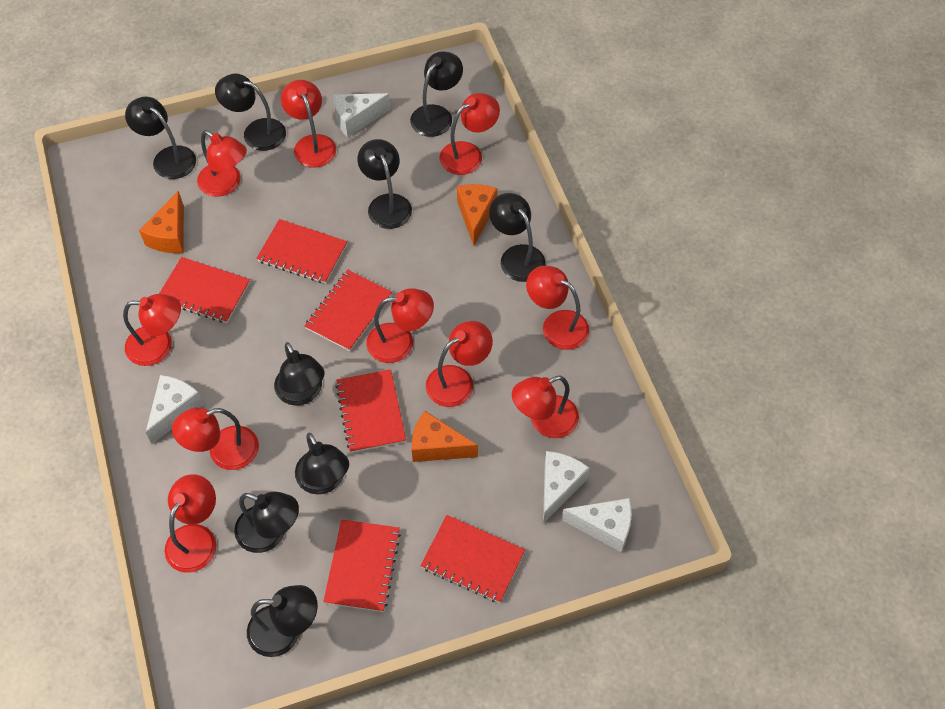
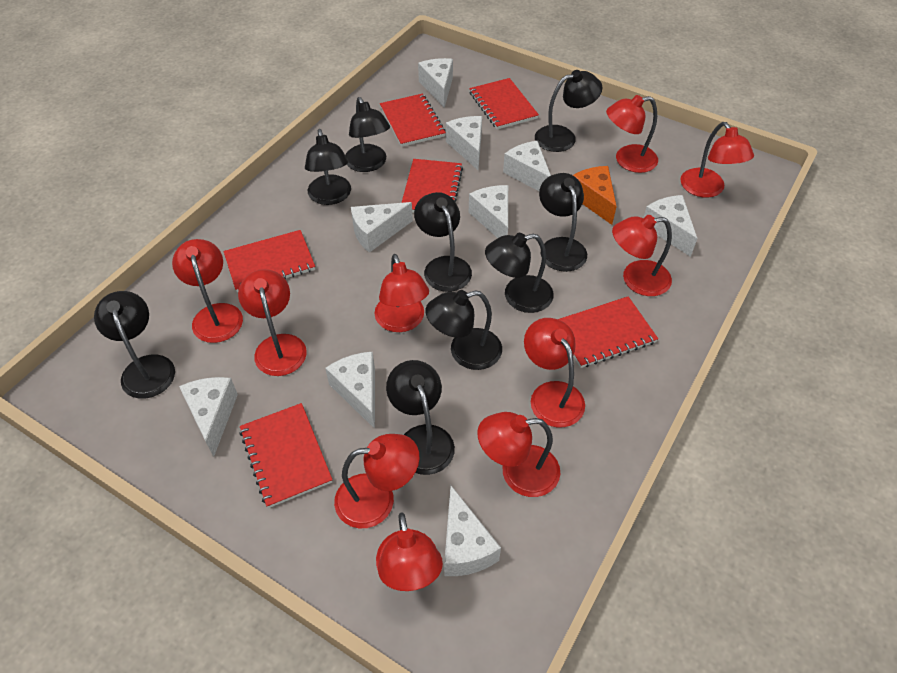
orange cheese: [139,191,184,253] [412,411,478,462] [457,184,497,246] = 3 -> [573,166,617,225] = 1
white cheese: [145,375,203,444] [333,93,390,138] [543,451,589,524] [562,498,632,552] = 4 -> [179,377,238,457] [325,352,375,429] [351,202,413,253] [418,58,453,108] [444,486,501,576] [446,116,482,170] [469,185,508,238] [503,141,551,191] [644,195,698,257] = 9

